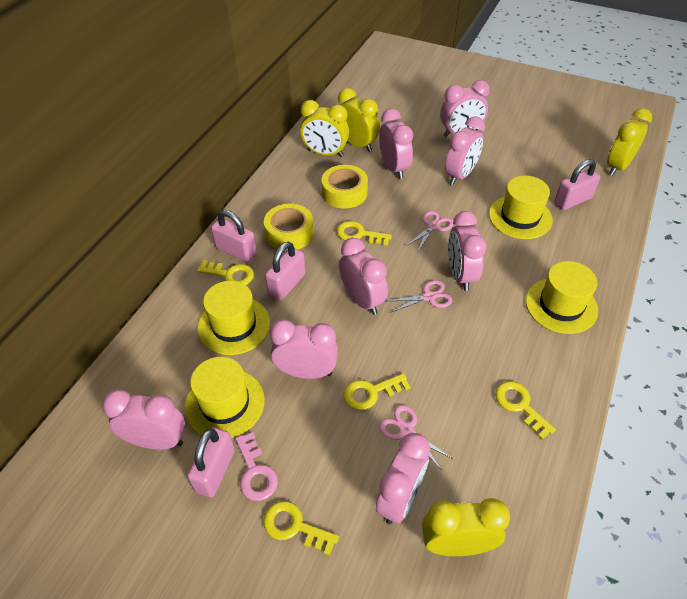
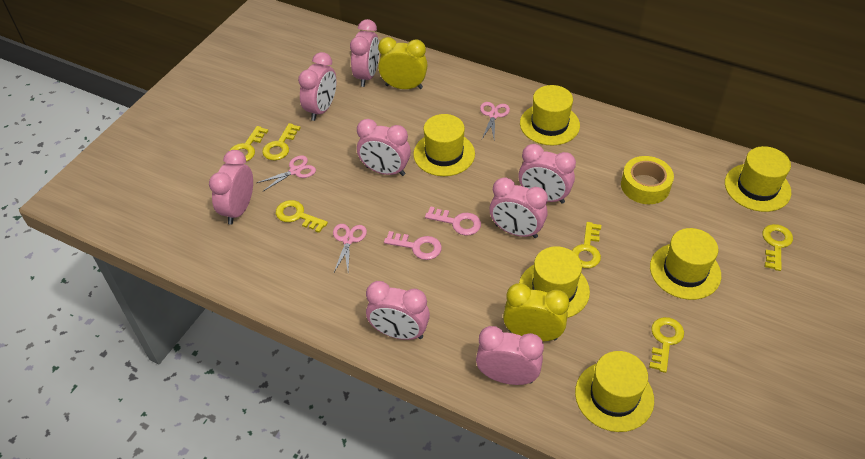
pink key: [236,432,278,501] = 1 -> [384,231,442,260] [425,206,481,236] = 2
pink padlock: [187,427,235,497] [211,210,257,262] [265,242,306,301] [554,159,600,210] = 4 -> none = 0
yellow clock: [300,100,349,157] [338,88,380,152] [422,498,510,556] [607,108,652,176] = 4 -> [378,37,428,89] [503,283,569,341] = 2
yellow hat: [185,357,265,438] [198,281,270,355] [489,175,553,239] [526,261,598,334] = 4 -> [413,114,475,176] [519,246,590,318] [520,85,580,145] [575,351,654,432] [650,228,721,300] [725,146,791,212] = 6
yellow key: [197,260,254,285] [263,501,339,556] [337,221,392,246] [344,373,410,410] [495,381,556,440] = 5 -> [229,126,268,162] [262,123,301,160] [276,200,328,233] [572,222,601,268] [649,317,684,373] [762,224,793,271] = 6
yellow tape: [264,203,314,251] [321,165,368,209] = 2 -> [621,156,674,204] = 1

